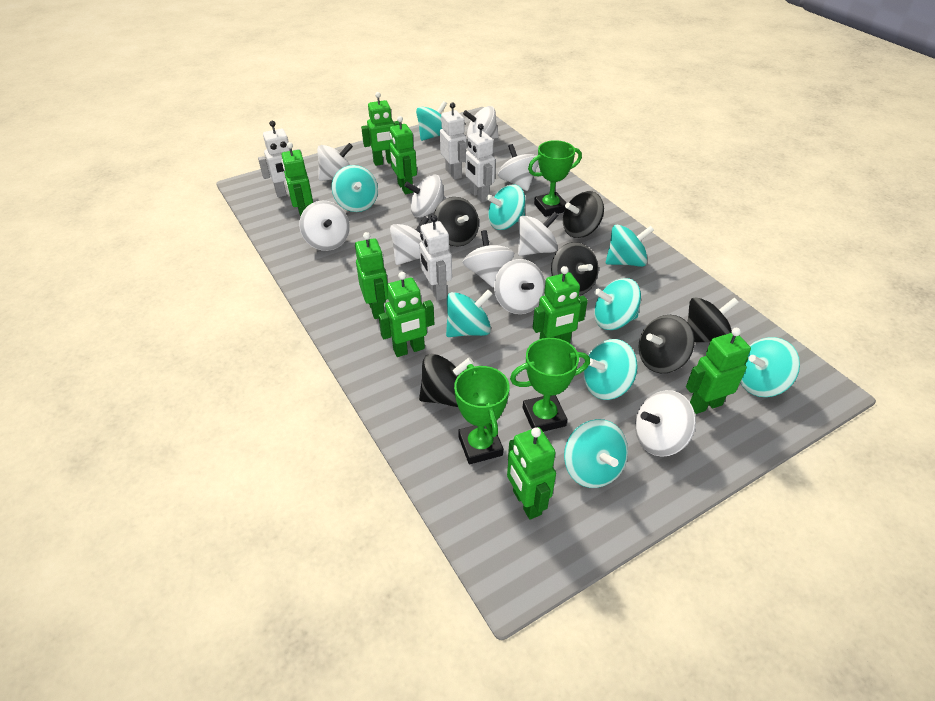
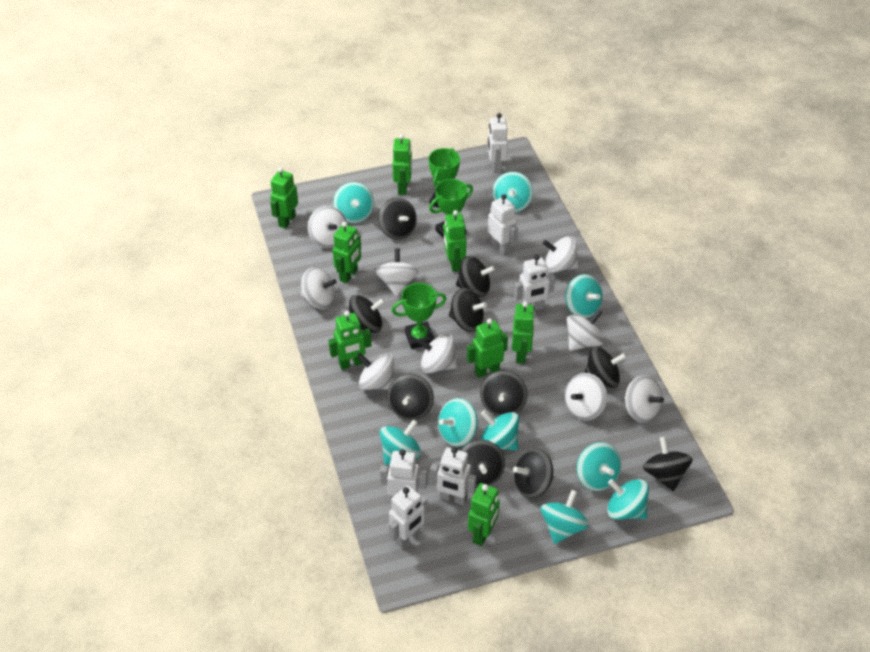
black spinning top: [419,354,473,407] [434,197,479,246] [551,242,599,295] [563,191,604,238] [638,315,695,373] [687,297,739,342] = 6 -> [349,295,385,333] [378,198,417,240] [387,373,434,420] [449,288,487,332] [456,256,495,297] [460,440,505,488] [480,370,527,416] [513,449,553,499] [584,347,627,388] [643,437,693,491] = 10
white robot: [258,121,301,197] [419,215,452,301] [440,103,467,180] [465,124,495,203] = 4 -> [380,449,427,503] [389,485,428,548] [430,447,477,505] [488,113,508,173] [488,194,518,255] [514,255,555,310] = 6
white spinning top: [299,201,350,251] [317,143,353,181] [390,216,429,265] [404,175,445,218] [463,106,499,139] [463,230,514,288] [494,259,545,314] [498,144,539,191] [518,212,559,256] [635,390,696,457] = 10 -> [301,267,337,309] [308,206,347,248] [357,353,394,390] [375,248,419,296] [417,334,457,374] [543,236,579,273] [565,373,607,421] [567,309,604,351] [625,375,664,423] = 9

